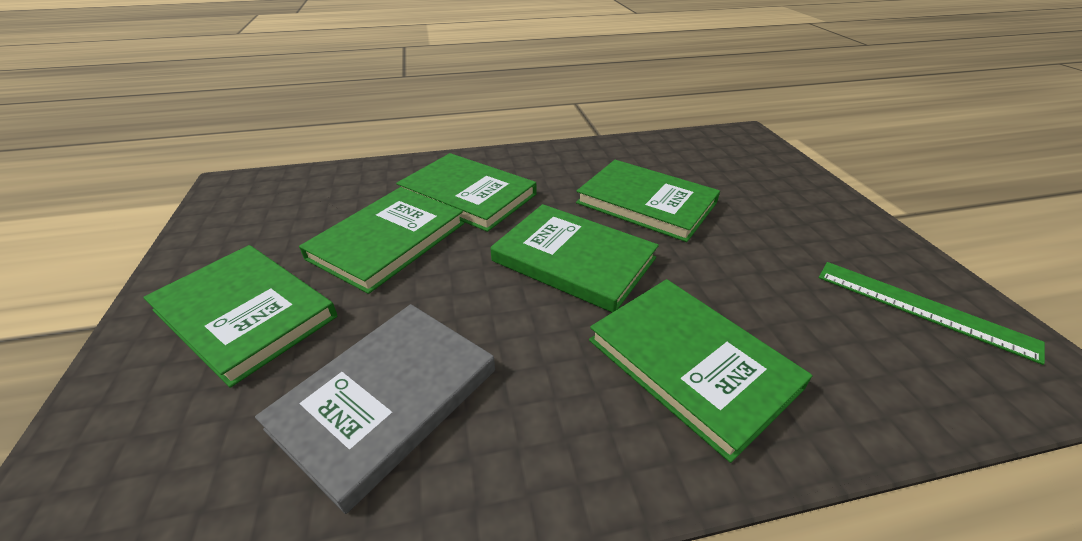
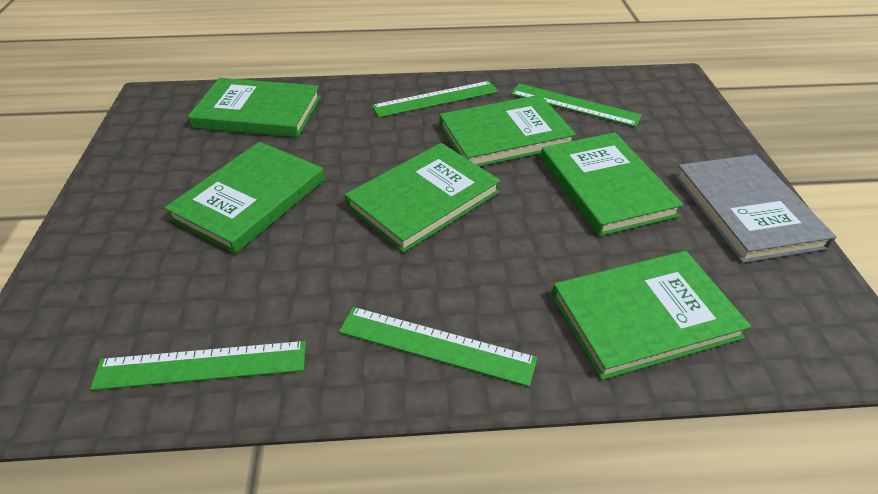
green ruler: [819,262,1045,365] = 1 -> [90,341,306,390] [339,307,537,387] [372,81,499,118] [511,83,642,127] = 4

